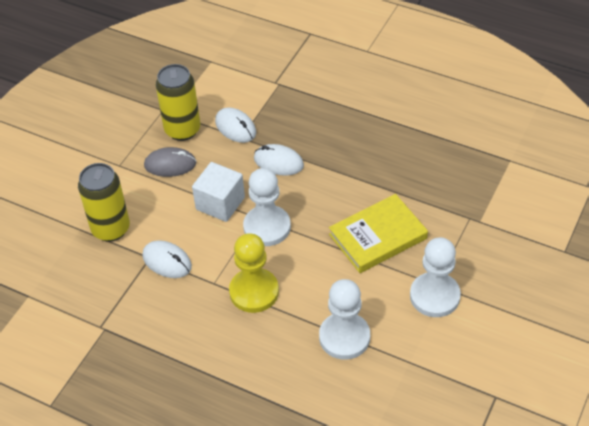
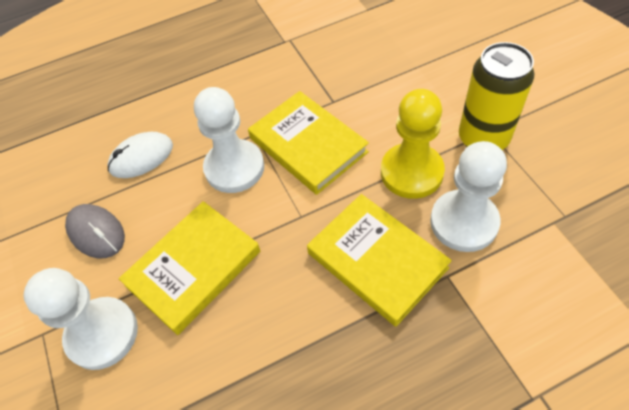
white cube: [192,162,245,222] = 1 -> none = 0
white mouse: [142,240,192,278] [215,107,256,143] [254,144,304,176] = 3 -> [107,132,173,178] = 1
yellow book: [329,194,428,273] = 1 -> [119,201,260,335] [248,91,369,195] [307,194,452,327] = 3
yellow can: [78,163,130,242] [156,64,200,141] = 2 -> [459,42,535,150] = 1

